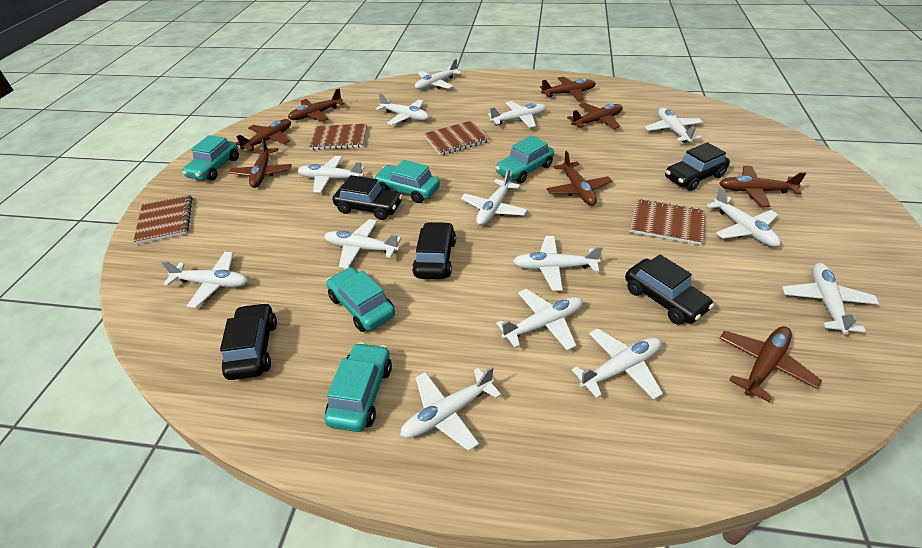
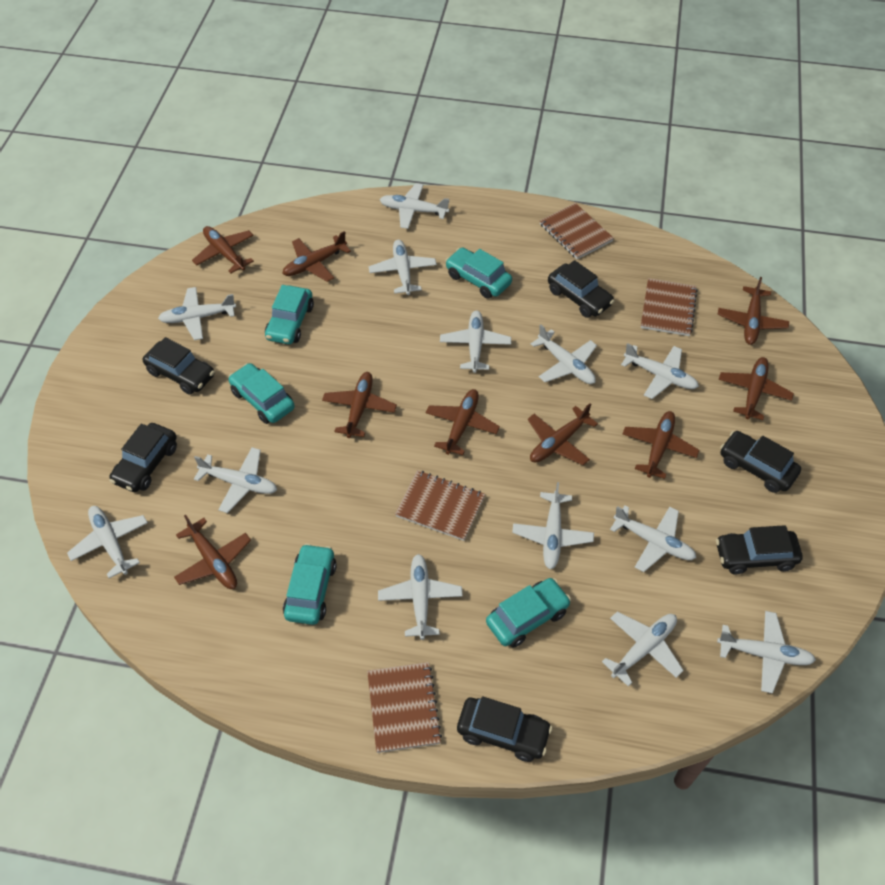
black car: [220,303,277,380] [333,175,403,220] [412,222,456,279] [625,254,714,325] [665,142,730,191] = 5 -> [109,423,177,492] [143,337,214,395] [457,696,552,762] [548,260,614,318] [716,525,803,575] [720,431,801,493] = 6
brown plane: [229,137,292,188] [236,119,291,151] [288,88,345,121] [540,76,596,101] [547,151,612,206] [567,103,623,129] [719,166,806,207] [720,326,822,402] = 8 -> [174,515,251,589] [192,226,254,273] [282,231,351,282] [322,372,397,438] [426,389,500,455] [528,403,598,465] [622,411,699,479] [717,277,789,345] [718,357,794,420] = 9
white plane: [161,252,248,308] [298,156,365,193] [324,219,401,268] [376,93,429,125] [400,367,501,451] [415,59,462,90] [461,169,527,226] [488,101,546,128] [496,289,583,351] [513,236,603,291] [572,328,663,400] [645,108,703,143] [706,187,781,247] [782,263,879,335] = 14 -> [67,506,148,578] [158,287,236,340] [194,447,277,513] [369,240,437,295] [378,554,463,640] [380,183,449,229] [440,311,511,373] [512,482,594,569] [531,325,597,384] [602,611,684,686] [610,505,696,572] [621,343,699,399] [717,611,816,693] = 13

